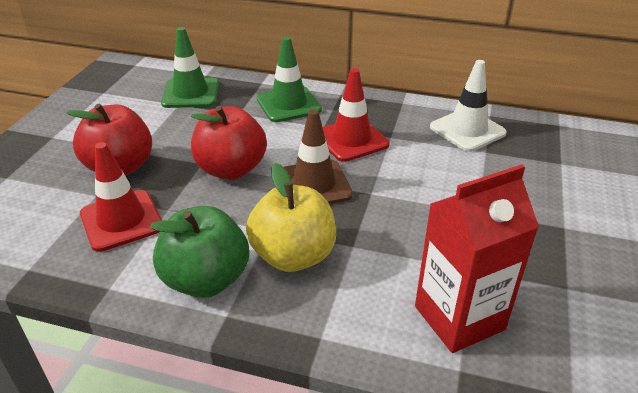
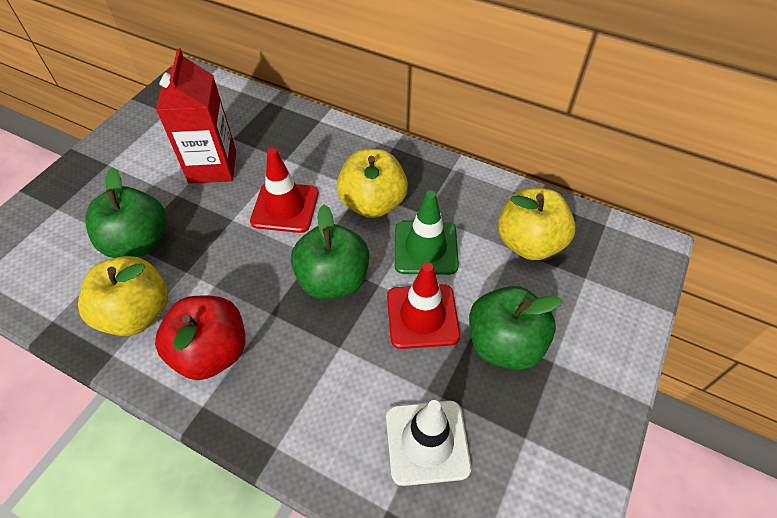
brown traffic cone: [284,109,353,204] = 1 -> none = 0
green apple: [150,206,249,298] = 1 -> [85,168,167,258] [291,205,369,299] [469,286,563,370] = 3
green traffic cone: [161,27,219,108] [257,37,322,122] = 2 -> [395,190,459,275] = 1
red apple: [66,103,152,176] [191,106,267,180] = 2 -> [155,296,245,380] = 1
yellow apple: [246,163,336,272] = 1 -> [78,256,168,336] [337,149,408,218] [498,188,576,260] = 3

